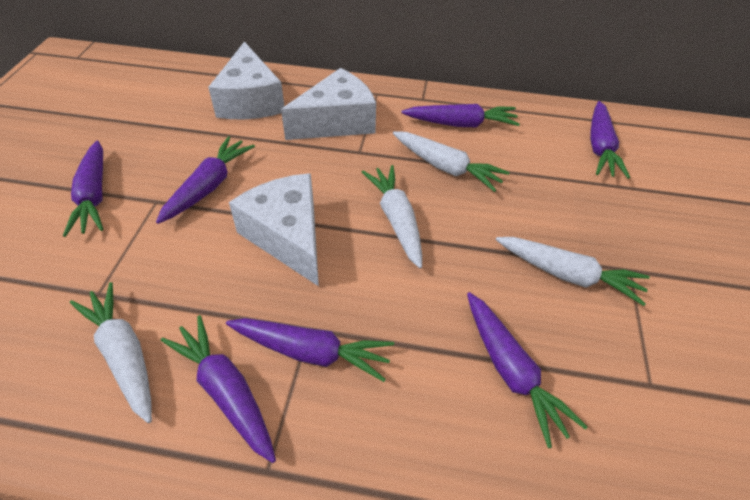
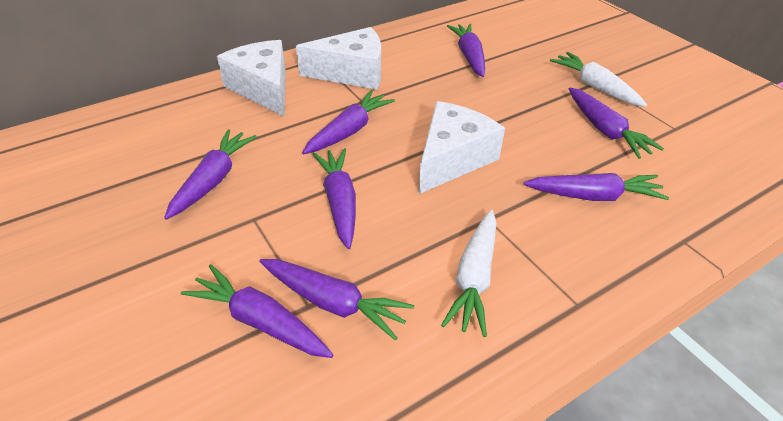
purple carrot: [63,141,104,237] [156,136,255,224] [161,315,276,463] [226,318,394,382] [401,104,520,127] [467,292,588,448] [590,101,630,179] = 7 -> [164,129,257,220] [181,264,333,358] [259,259,414,341] [302,90,395,154] [312,148,356,249] [447,24,485,77] [523,173,669,201] [569,88,664,159] = 8
white carrot: [70,282,152,423] [362,165,422,268] [393,131,510,192] [496,237,650,306] = 4 -> [441,210,497,337] [550,52,647,107] = 2

